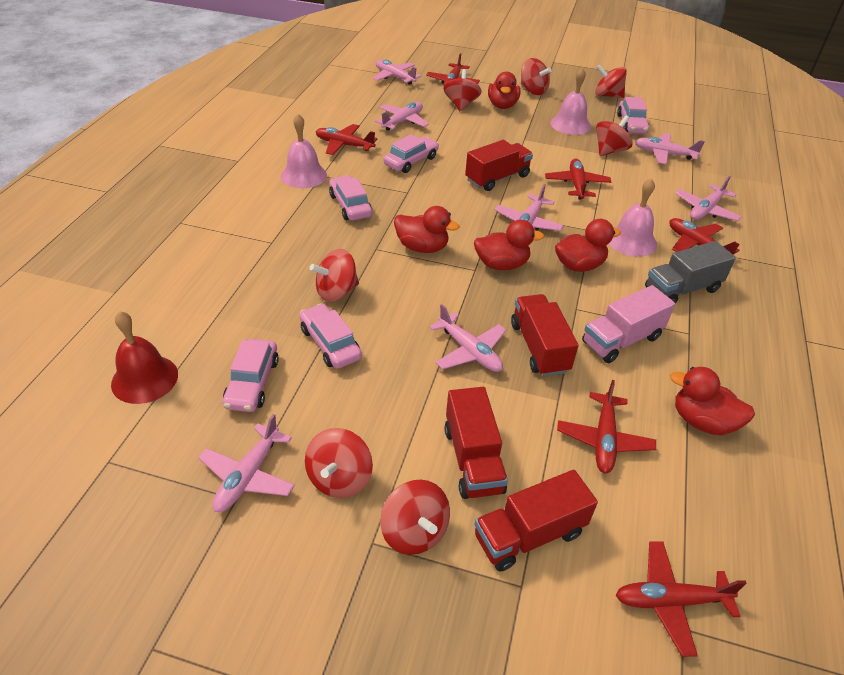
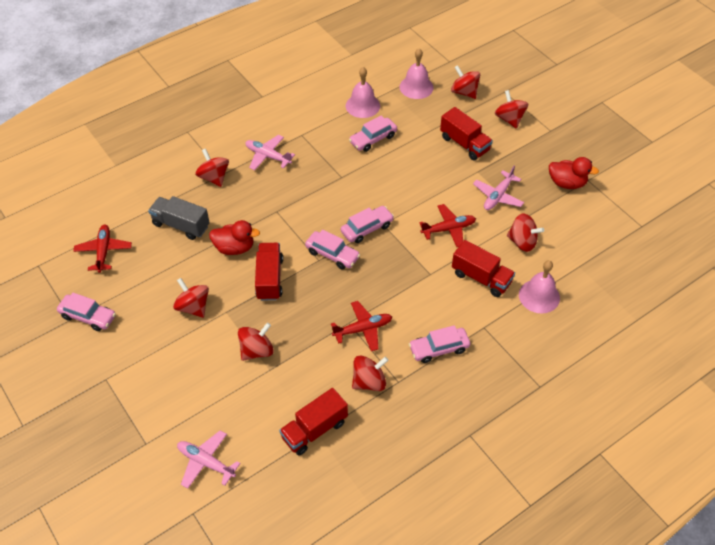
pink plane: [198,414,295,512] [373,59,422,85] [375,102,429,131] [429,304,506,372] [494,184,564,231] [635,133,705,165] [675,176,742,221] = 7 -> [177,430,241,489] [245,135,295,170] [473,165,524,210] = 3
pink truck: [582,285,675,363] = 1 -> none = 0
red bell: [111,311,178,404] = 1 -> none = 0
red duck: [394,206,460,253] [474,219,544,270] [488,72,520,109] [555,219,621,272] [670,367,755,435] = 5 -> [209,220,260,255] [549,157,599,189] = 2
red plane: [316,124,378,155] [426,53,480,85] [545,159,611,200] [557,380,656,474] [616,541,747,657] [669,218,740,255] = 6 -> [73,225,132,273] [331,301,392,351] [419,204,476,247] = 3

